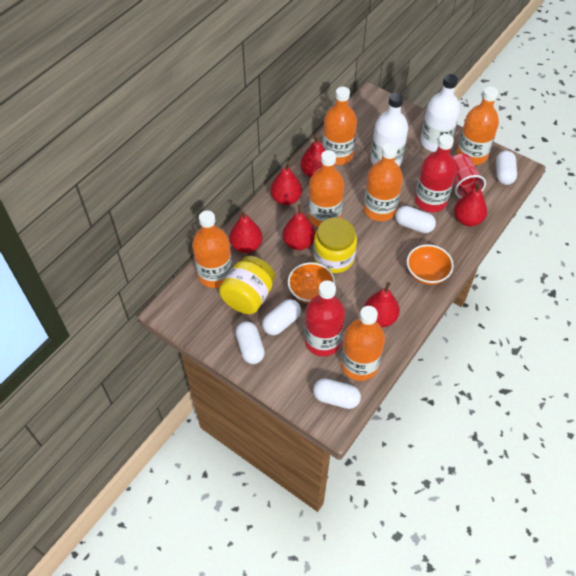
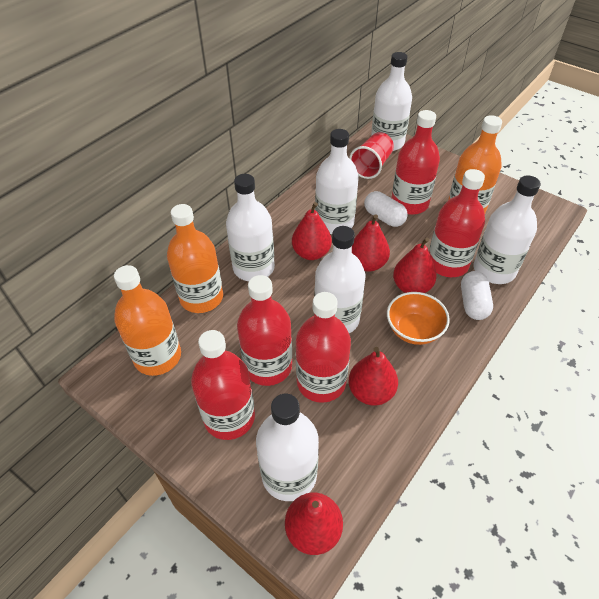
orange bottle: [192,211,232,288] [308,150,344,227] [322,87,357,165] [341,306,385,381] [364,143,403,221] [457,87,499,165] = 6 -> [114,265,181,376] [167,204,223,313] [448,115,502,213] = 3
orange bowl: [288,262,335,303] [407,244,454,285] = 2 -> [387,292,450,345] = 1
red bottle: [304,281,345,356] [415,134,457,212] = 2 -> [191,330,255,440] [237,275,292,386] [296,292,351,403] [391,110,440,215] [429,169,485,277] = 5
red pear: [229,211,263,253] [270,162,302,205] [283,205,315,250] [301,135,326,178] [364,282,400,327] [454,183,487,226] = 6 -> [285,492,343,555] [292,202,332,260] [348,347,398,405] [352,214,390,272] [393,238,437,293] = 5
white bottle: [371,93,408,167] [421,74,460,152] = 2 -> [226,174,275,281] [256,394,319,501] [314,226,365,333] [315,129,359,234] [371,52,412,151] [474,176,541,284] = 6
white capsule: [235,321,265,364] [262,299,301,335] [313,378,361,409] [395,206,436,233] [496,151,517,185] = 5 -> [364,191,408,227] [461,271,493,320] = 2
yellow jar: [219,256,275,314] [313,217,357,273] = 2 -> none = 0

